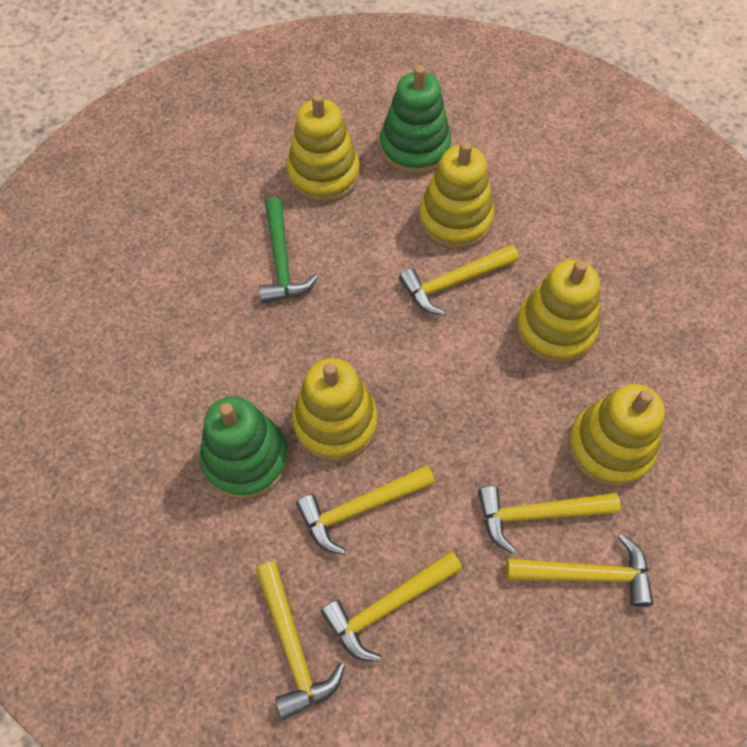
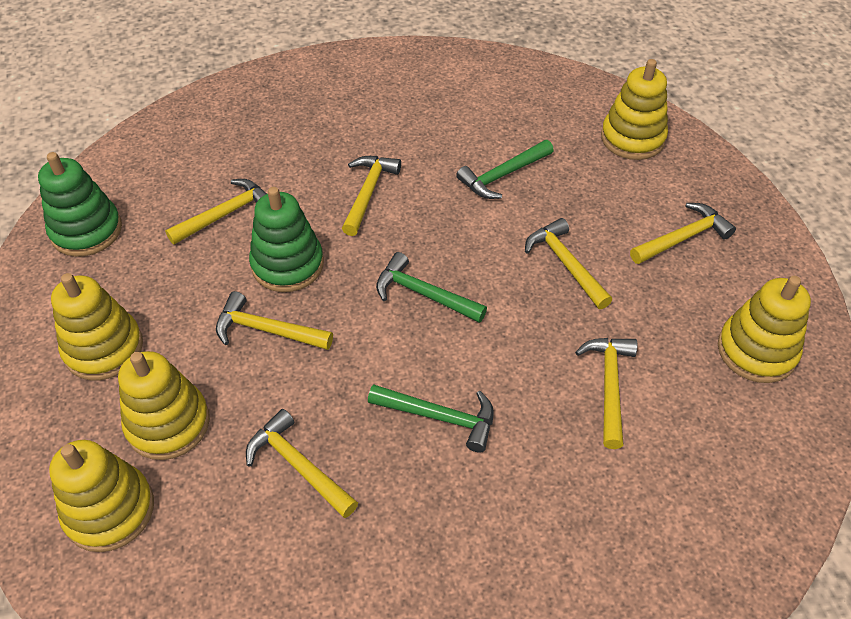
green hammer: [259,198,318,303] = 1 -> [368,384,494,453] [376,252,487,323] [456,140,554,199] = 3
yellow hammer: [256,561,345,720] [296,465,435,555] [320,551,462,662] [399,244,519,316] [478,486,621,554] [506,534,654,607] = 6 -> [165,179,267,245] [216,291,333,350] [246,409,358,518] [342,156,401,236] [525,218,612,309] [575,338,637,449] [630,203,736,264] = 7

